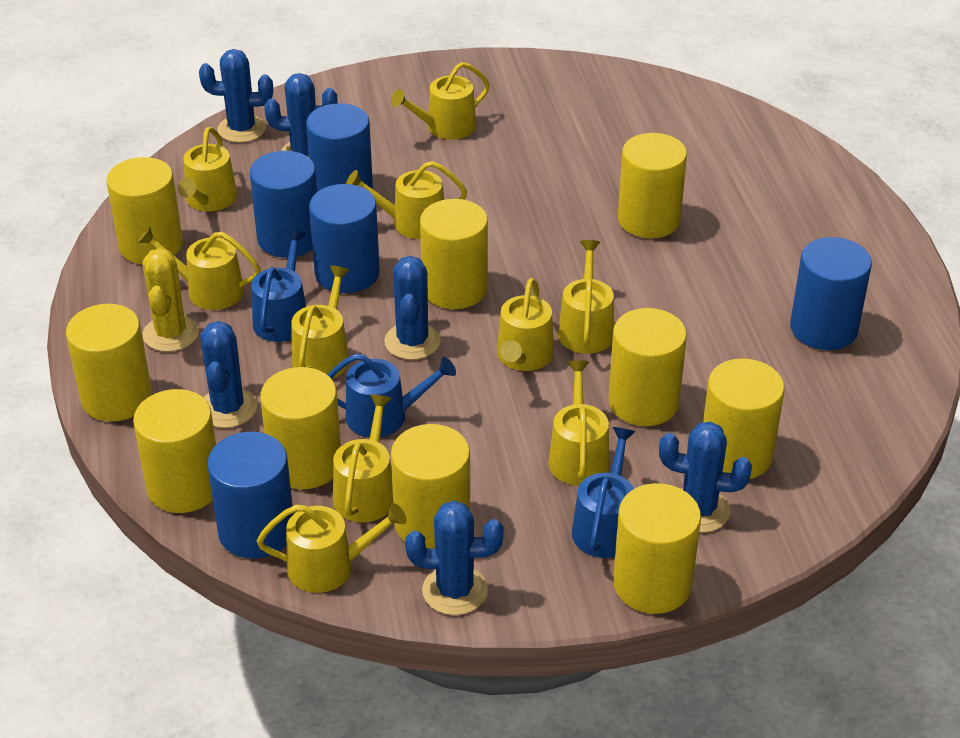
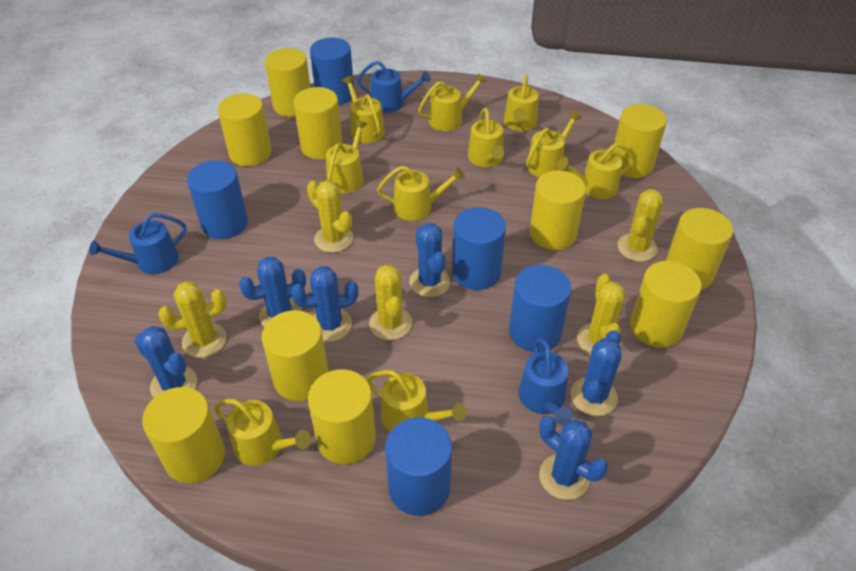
yellow cactus: [143,248,199,352] = 1 -> [158,281,227,358] [307,180,353,253] [369,265,412,340] [577,274,625,355] [618,189,663,262] = 5

